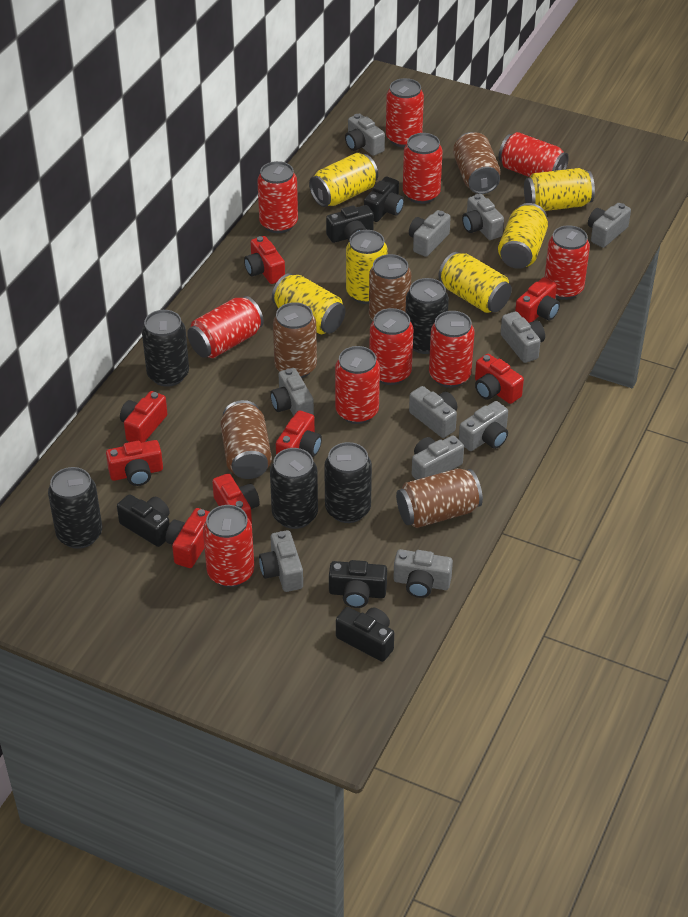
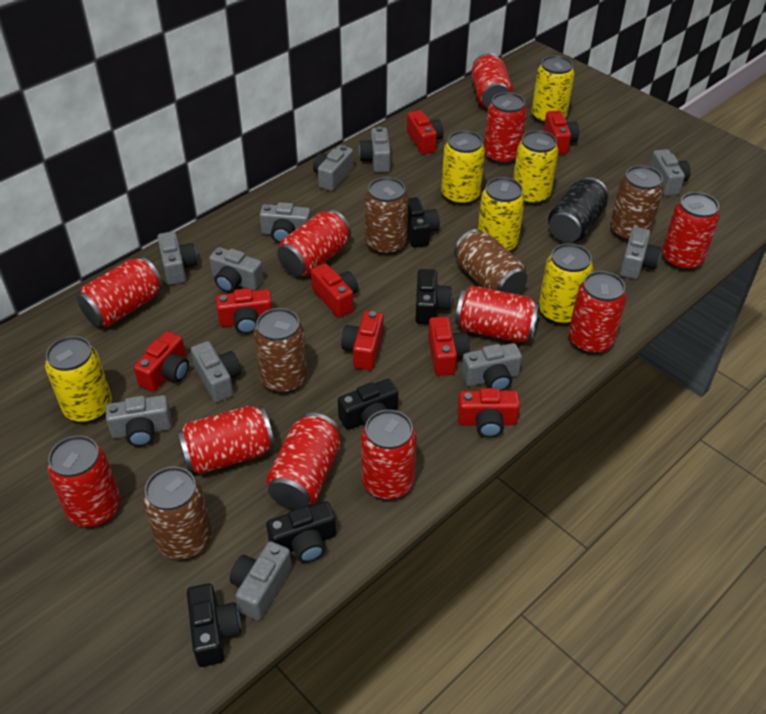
black can: [48,467,102,549] [142,310,189,387] [270,448,318,529] [324,442,372,523] [405,278,449,354] = 5 -> [548,177,608,243] = 1
red can: [187,296,264,358] [203,505,254,587] [257,161,298,233] [335,346,380,424] [369,308,414,385] [386,78,424,147] [403,133,443,204] [429,311,475,388] [498,132,569,177] [545,225,590,300] = 10 -> [47,436,120,527] [77,257,163,326] [177,406,275,474] [266,413,341,509] [277,210,351,276] [361,410,417,500] [455,286,540,343] [471,53,513,109] [484,92,527,165] [569,271,627,354] [662,192,720,271] = 11

